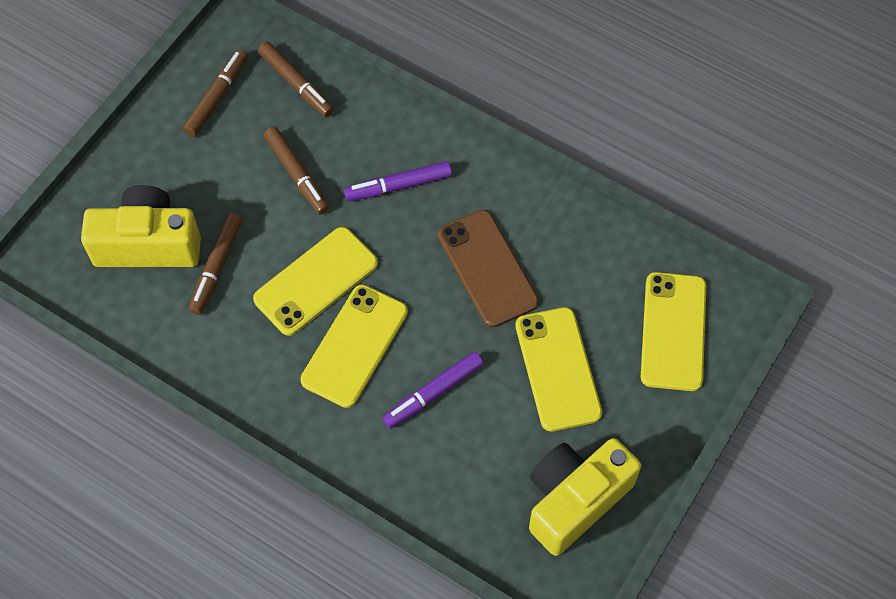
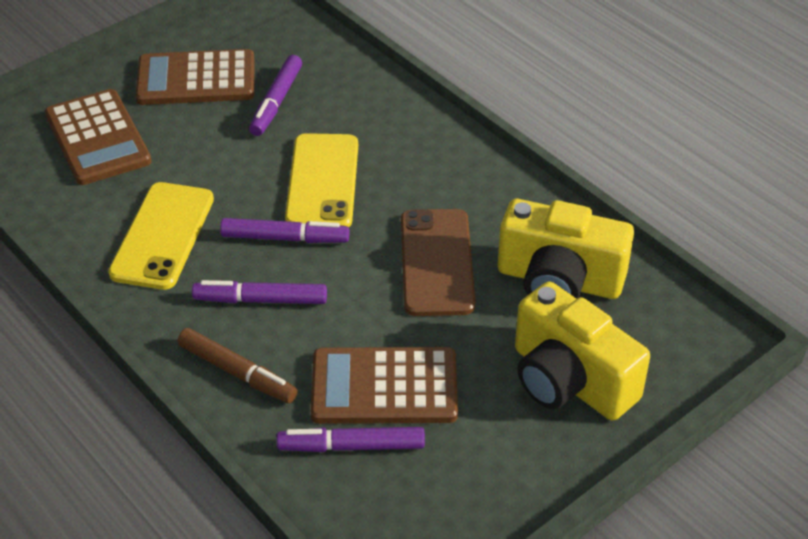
brown calculator: none = 0 -> [45,89,152,185] [136,49,254,105] [311,347,458,424] = 3
brown marker: [183,49,248,137] [189,213,242,315] [258,42,334,117] [264,127,329,215] = 4 -> [178,328,298,403] = 1
purple marker: [344,161,452,201] [382,352,483,428] = 2 -> [192,280,327,304] [220,218,349,243] [249,55,302,136] [277,427,425,452] = 4
yellow phone: [253,227,378,336] [300,285,408,408] [516,307,602,432] [641,272,706,391] = 4 -> [108,182,214,290] [285,133,358,227] = 2

